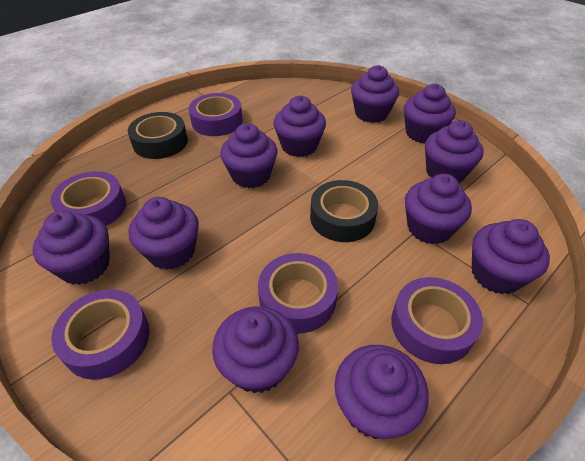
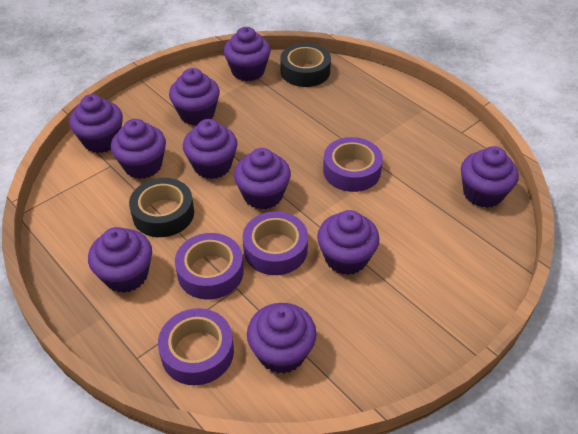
purple cupcake: [33,211,110,285] [129,197,199,270] [212,306,299,393] [220,123,278,188] [274,96,326,157] [334,345,429,439] [351,65,399,123] [404,84,456,144] [405,174,472,244] [425,120,483,183] [472,219,550,294] = 11 -> [69,94,123,153] [88,227,152,293] [111,119,166,179] [169,68,220,125] [183,119,238,179] [224,27,271,81] [234,148,291,209] [247,303,317,374] [317,210,380,275] [461,146,519,208] = 10
purple tape: [51,171,126,226] [51,289,150,380] [189,93,243,136] [258,253,338,333] [391,277,483,364] = 5 -> [158,308,234,385] [175,233,244,300] [243,211,308,275] [323,137,383,192] = 4

